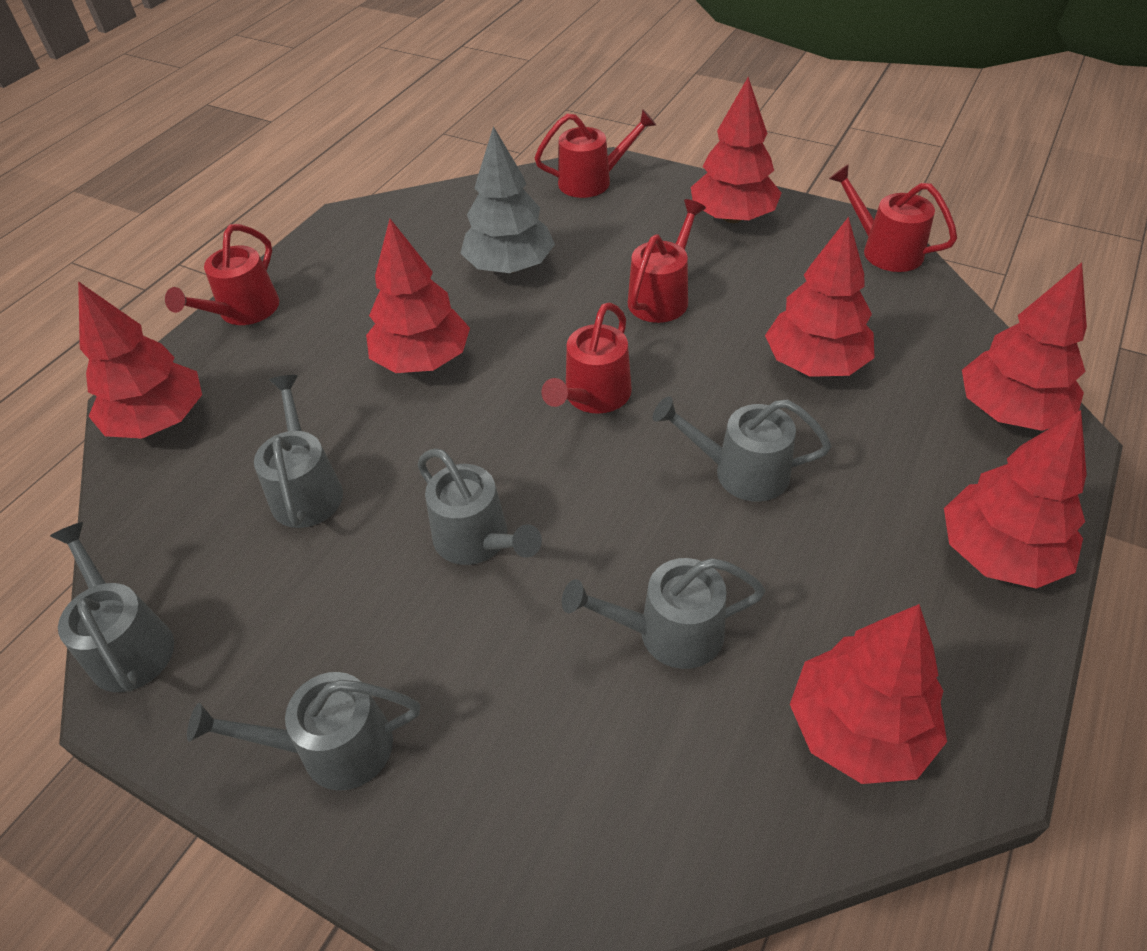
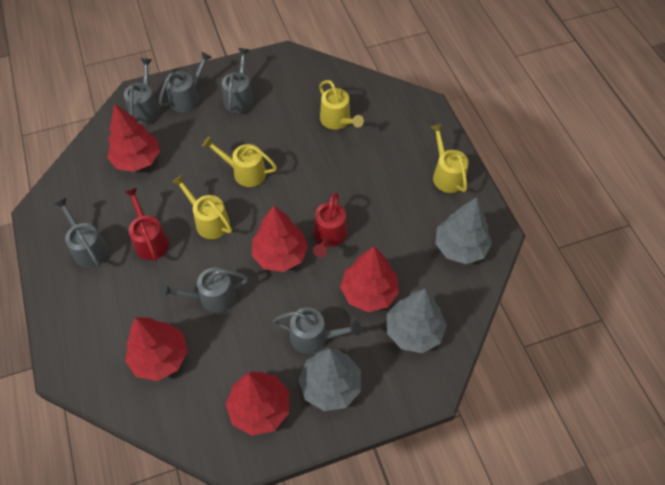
grey tree: [460,126,555,273] = 1 -> [298,348,361,411] [387,289,447,353] [435,197,492,264] = 3
red tree: [78,281,202,439] [366,219,470,373] [691,77,781,223] [765,217,875,377] [790,604,947,784] [944,410,1087,589] [962,262,1087,431] = 7 -> [107,104,160,172] [125,317,188,381] [226,371,289,436] [252,205,308,272] [340,246,399,312] = 5
red watering can: [165,224,279,325] [535,109,656,198] [541,302,632,414] [628,199,706,323] [829,164,957,272] = 5 -> [125,188,169,261] [313,192,347,257] = 2
yellow watering can: none = 0 -> [172,175,232,239] [202,136,277,187] [319,80,364,129] [431,124,469,193] = 4

